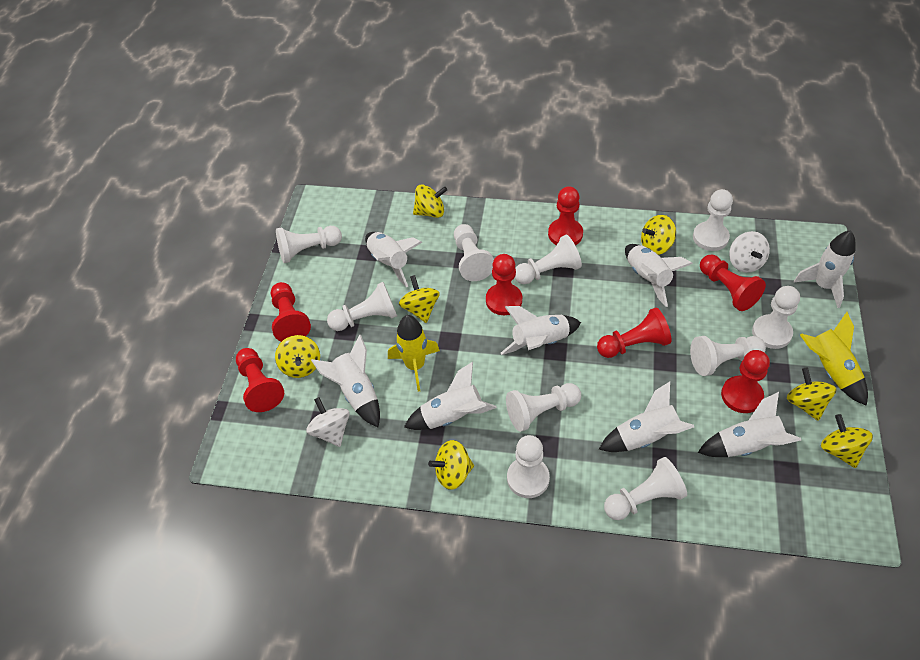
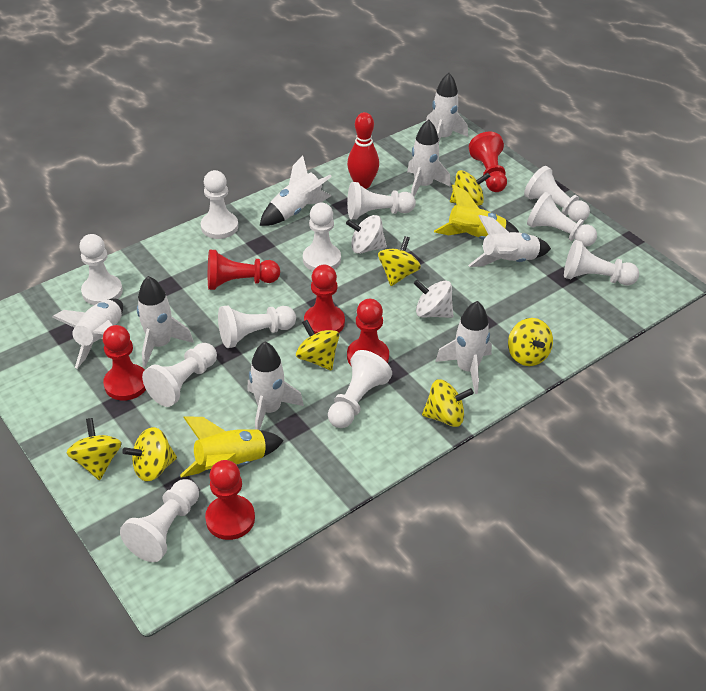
red bowling pin: none = 0 -> [347,112,379,189] = 1
red pawn: [236,348,284,412] [271,282,311,342] [486,254,522,315] [548,186,583,245] [597,308,672,358] [700,255,766,311] [721,350,770,413] = 7 -> [102,325,146,401] [205,460,255,540] [208,250,280,290] [304,265,345,334] [347,299,389,367] [469,132,507,192] = 6
white pawn: [276,226,342,263] [327,282,397,331] [454,224,494,281] [506,383,581,432] [507,435,550,498] [515,235,582,284] [604,457,687,520] [690,336,766,376] [693,189,733,251] [752,286,800,349] = 10 -> [79,234,123,305] [120,479,199,562] [142,343,217,407] [201,170,238,239] [218,306,296,348] [303,203,341,271] [328,350,392,428] [347,182,416,219] [524,166,590,222] [527,192,597,247] [564,240,639,285] = 11

